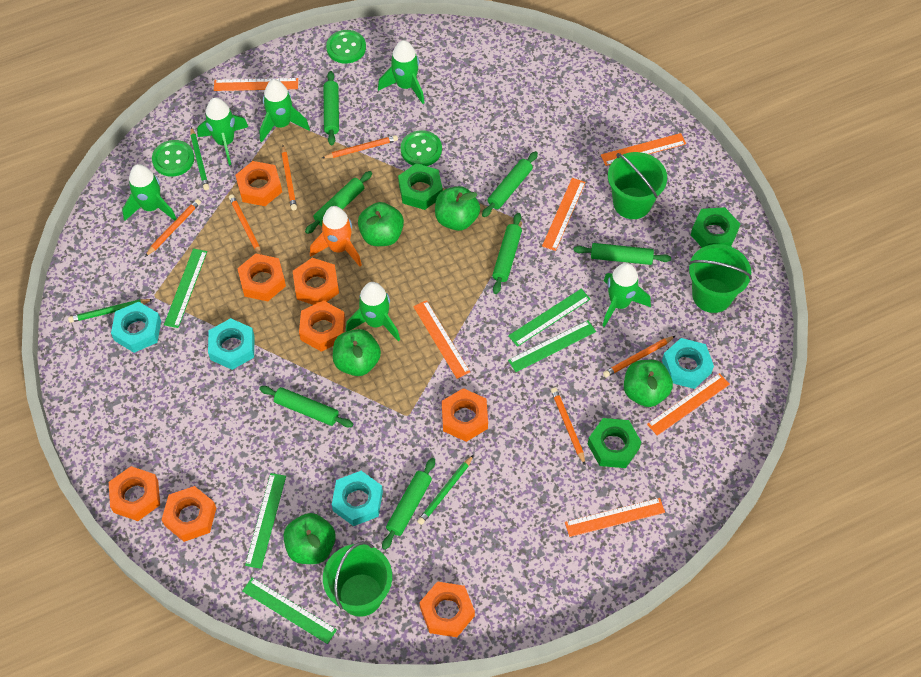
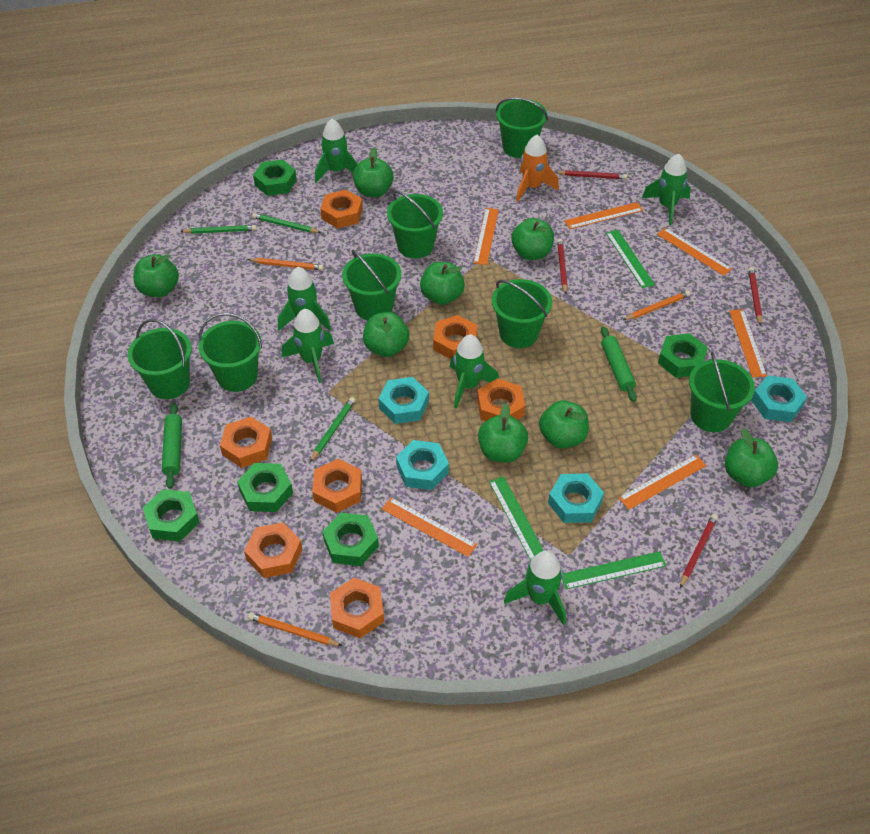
green apple: [283,513,336,564] [333,329,381,376] [358,202,404,246] [435,186,480,231] [624,360,673,407] = 5 -> [134,254,179,297] [353,147,394,198] [363,312,409,357] [420,262,465,305] [478,403,528,463] [511,218,554,260] [539,400,589,449] [725,429,778,487] = 8
green bucket: [323,541,392,617] [608,152,667,219] [688,244,752,313] = 3 -> [128,319,192,399] [198,313,262,392] [342,249,401,320] [387,191,443,259] [492,279,552,348] [496,97,548,158] [689,352,755,432] = 7
green button: [152,140,194,177] [326,30,366,63] [401,130,442,166] = 3 -> none = 0
green nut: [398,163,443,210] [588,418,641,468] [691,207,740,248] = 3 -> [143,489,200,541] [237,463,293,512] [253,160,297,196] [322,513,379,566] [658,333,708,378] = 5
green rolling pin: [259,386,353,427] [305,171,372,234] [324,71,339,145] [382,458,435,550] [482,151,538,217] [492,213,522,294] [573,243,671,265] = 7 -> [162,403,182,489] [601,327,637,402] = 2
green ruler: [164,248,207,328] [242,577,337,644] [245,473,286,569] [508,289,590,347] [508,320,596,372] = 5 -> [489,476,544,561] [562,551,666,589] [606,230,655,288] = 3
orange nut: [109,466,160,521] [162,486,216,542] [235,161,282,206] [237,253,286,301] [293,258,339,305] [299,301,345,352] [419,582,475,637] [442,388,488,442] = 8 -> [220,417,272,468] [244,522,302,578] [312,459,362,513] [320,190,363,229] [330,578,384,638] [433,315,477,359] [477,378,525,421] = 7
orange pencil: [145,199,201,257] [229,195,262,255] [282,145,297,210] [322,135,398,158] [551,388,585,465] [603,336,675,377] = 6 -> [247,258,324,271] [248,612,343,646] [623,291,690,320] = 3
red pencil: none = 0 -> [555,170,627,179] [557,239,568,295] [680,514,718,588] [748,267,762,326] = 4

